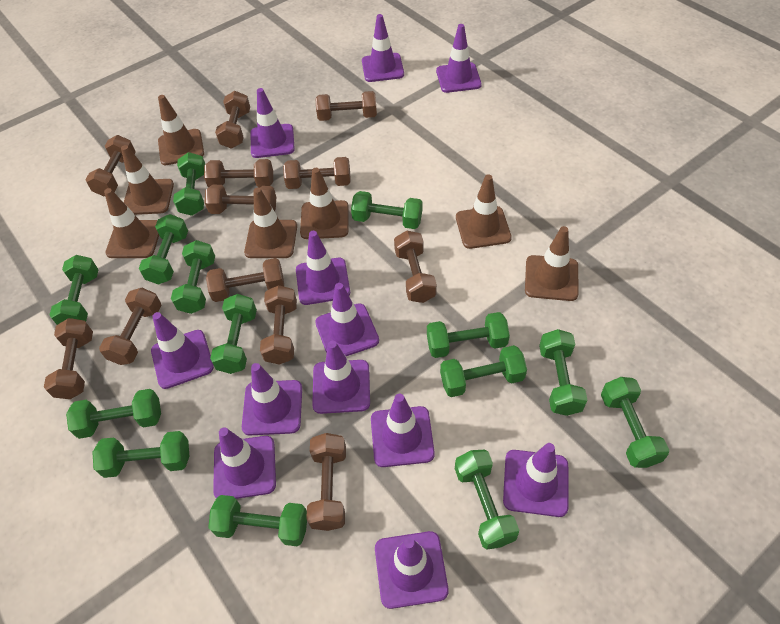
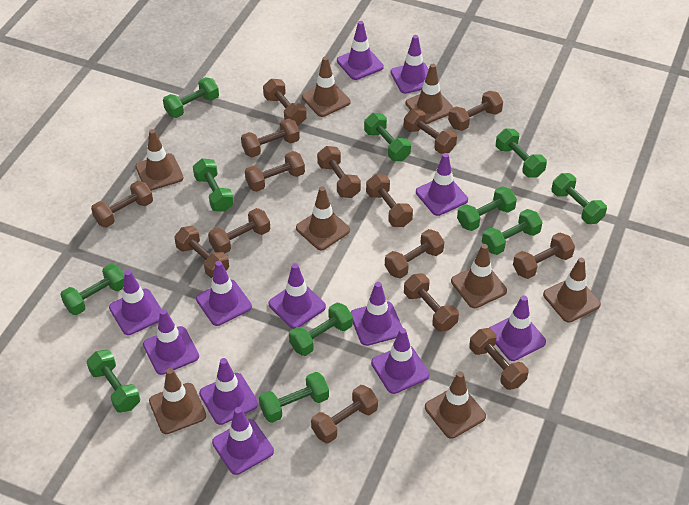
brown dumbbell: [44,318,93,399] [85,135,136,196] [99,288,161,365] [204,159,273,188] [204,185,276,214] [206,258,284,302] [215,91,250,149] [260,285,297,365] [283,157,351,189] [306,433,346,531] [315,91,377,121] [394,231,437,303] = 12 -> [91,181,153,228] [174,226,229,278] [208,208,270,253] [241,118,300,157] [245,151,305,192] [263,79,307,126] [311,385,378,444] [317,146,361,198] [366,174,413,227] [385,229,444,279] [403,109,457,154] [404,274,459,331] [448,91,503,131] [469,328,528,390] [513,232,575,279] = 15
brown traffic cone: [104,188,159,258] [121,145,174,215] [158,95,204,165] [244,188,297,258] [300,168,349,239] [456,174,512,249] [525,226,579,301] = 7 -> [135,129,184,191] [149,368,206,434] [296,186,350,250] [302,56,350,117] [406,64,454,124] [425,371,486,439] [451,244,507,308] [543,258,601,323] = 8
green dumbbell: [49,255,99,325] [66,389,161,439] [92,431,189,478] [139,214,188,285] [171,240,215,314] [173,152,205,216] [208,495,307,547] [210,294,257,374] [351,191,422,229] [427,312,510,358] [440,345,527,397] [455,450,519,550] [539,329,588,416] [601,377,669,468] = 14 -> [60,264,124,315] [87,350,140,413] [163,77,219,118] [193,158,234,212] [259,372,329,423] [289,302,353,356] [364,113,411,161] [457,186,517,231] [482,209,543,255] [496,128,547,177] [552,173,607,224] = 11

